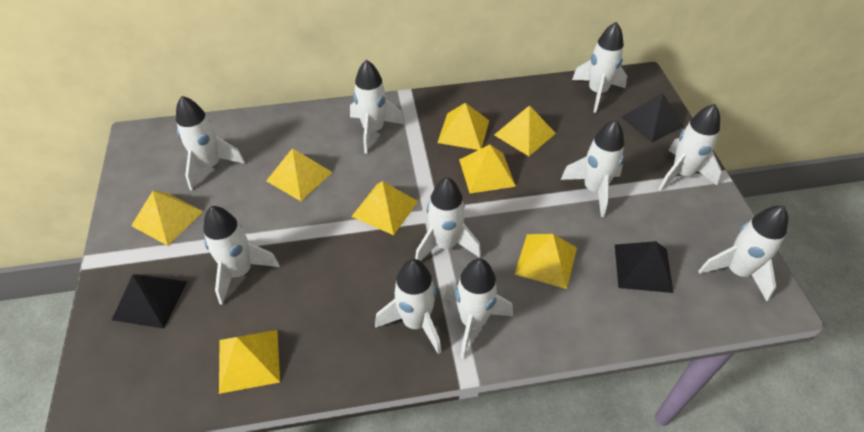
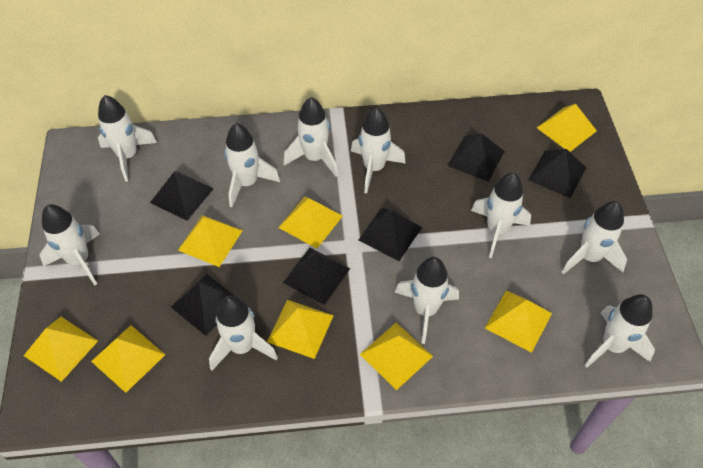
black pyramid: [112,274,187,329] [615,241,674,293] [621,93,684,143] = 3 -> [150,171,214,221] [171,274,235,336] [283,248,350,305] [358,208,422,261] [447,133,505,182] [529,149,586,198] = 6

